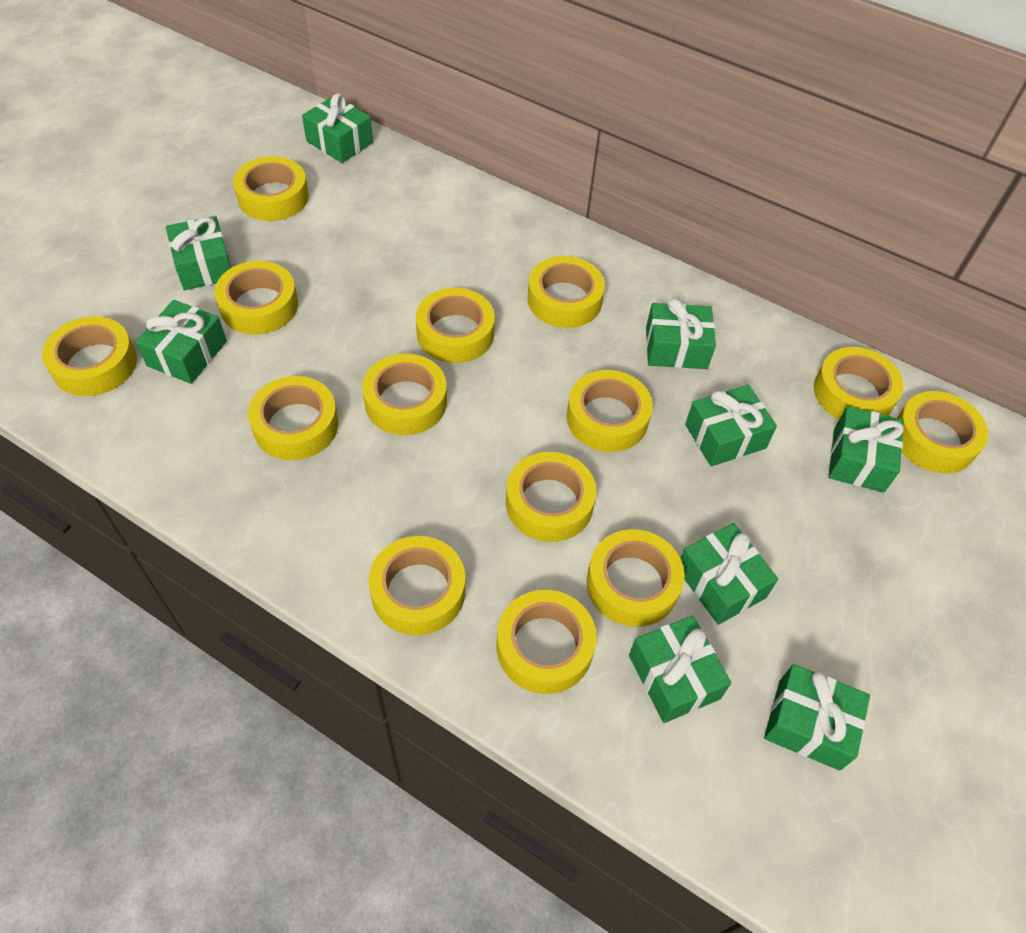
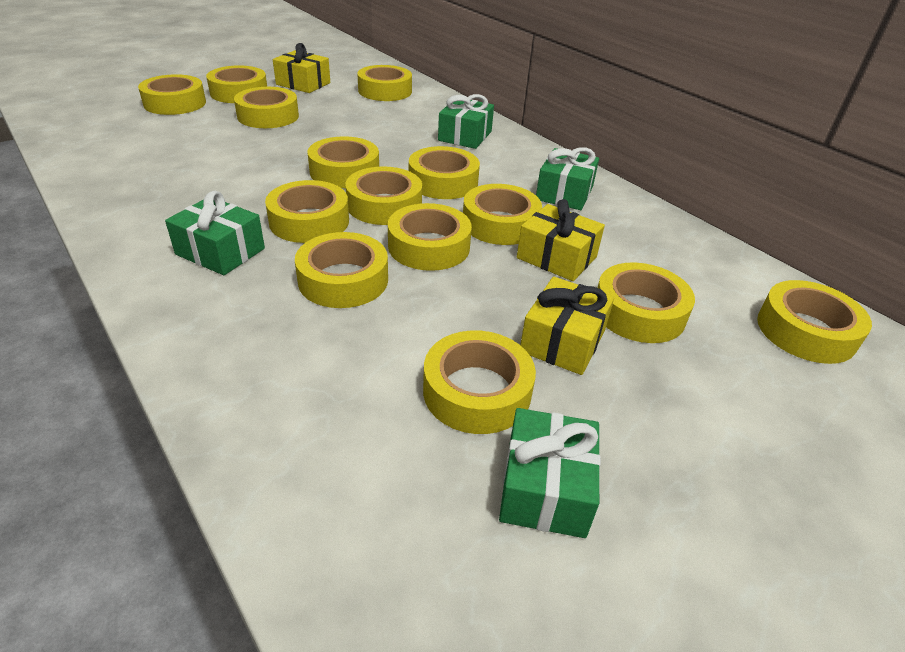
green gift: [136,300,227,384] [166,216,231,290] [302,93,373,163] [629,616,731,723] [646,298,716,369] [681,523,778,625] [685,385,777,466] [764,664,870,771] [828,406,904,493] = 9 -> [165,191,265,275] [438,94,494,149] [499,408,601,538] [536,147,599,210] = 4
yellow gift: none = 0 -> [273,43,330,93] [517,199,605,281] [520,277,614,375] = 3

